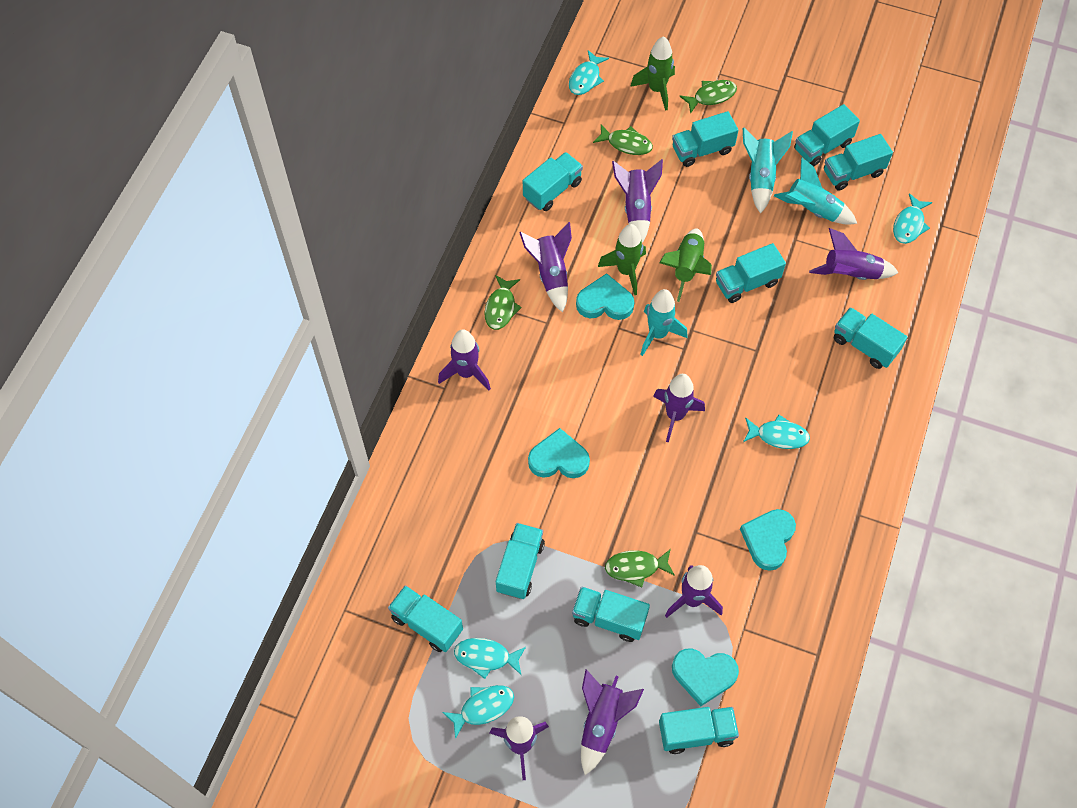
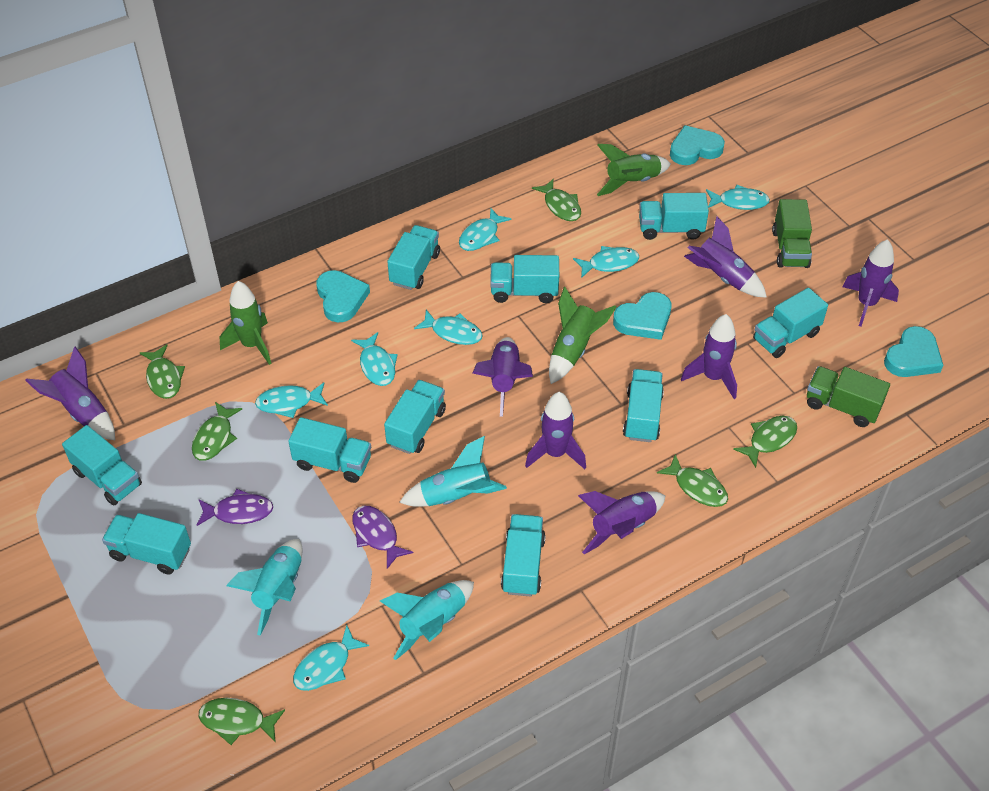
green fish: [484,275,522,330] [593,124,653,155] [605,549,675,588] [680,80,737,114] = 4 -> [140,344,185,399] [192,402,242,461] [199,698,285,745] [532,179,581,221] [657,454,728,507] [733,416,797,468] = 6
green truck: none = 0 -> [772,199,812,268] [807,366,890,427] = 2
purple fish: none = 0 -> [197,489,273,526] [352,506,414,569] = 2
purple rocket: [438,329,491,390] [489,716,549,780] [519,222,572,313] [581,670,644,775] [612,159,663,243] [653,374,705,442] [665,565,723,618] [809,228,899,280] = 8 -> [25,346,115,440] [473,337,533,417] [525,392,586,469] [578,491,665,554] [681,314,737,399] [684,216,767,298] [842,239,899,327] = 7
turquoise fish: [442,685,514,739] [454,638,526,679] [569,50,609,95] [743,415,810,449] [893,193,932,244] = 5 -> [255,382,328,418] [293,625,369,691] [351,332,398,386] [414,310,483,345] [459,208,512,251] [573,246,639,278] [706,185,770,210] = 7

